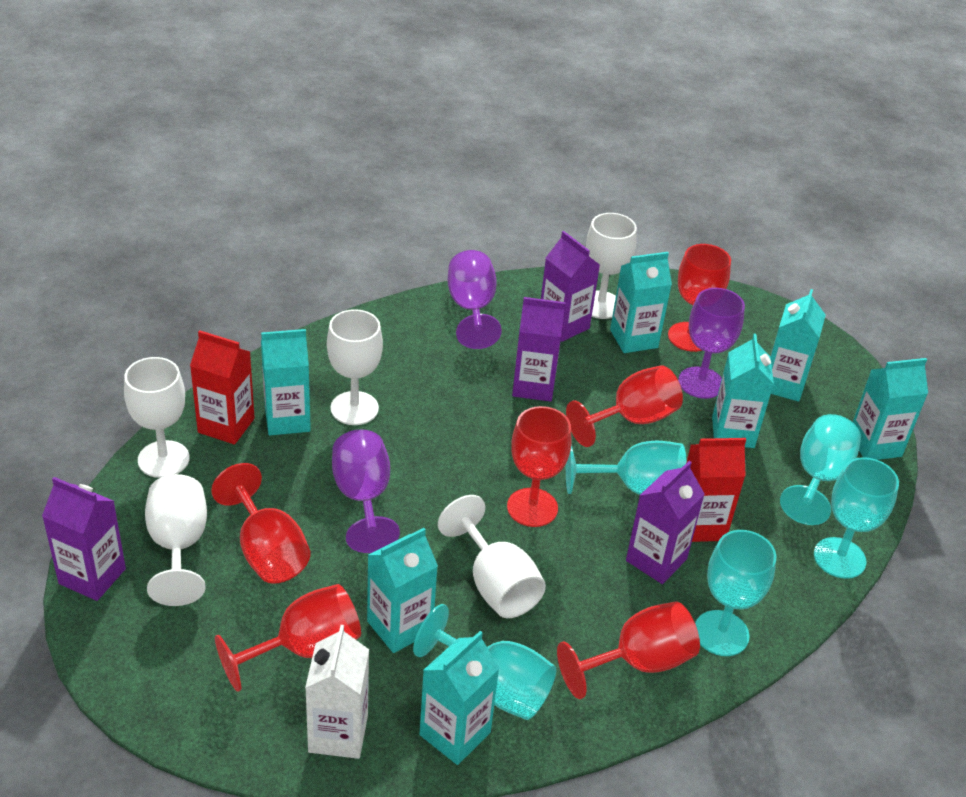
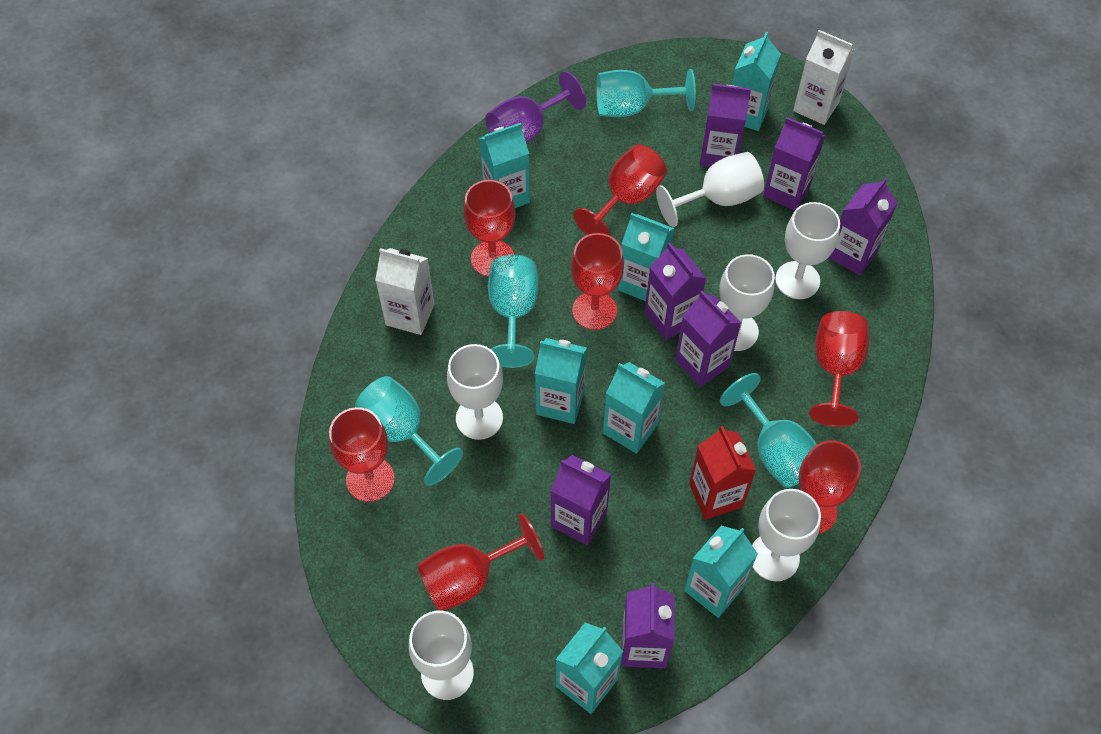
purple carton: [42,477,126,601] [512,297,566,402] [541,231,600,342] [626,461,705,584] = 4 -> [550,455,611,545] [621,583,674,668] [645,243,706,340] [675,291,741,387] [700,84,751,167] [763,117,825,210] [828,178,897,275] = 7
purple goblet: [332,430,400,553] [447,250,502,349] [678,288,745,399] = 3 -> [485,71,586,144] = 1
red carton: [190,330,255,444] [686,438,746,542] = 2 -> [689,426,756,520] = 1
red goblet: [211,463,311,584] [215,584,361,692] [507,406,571,527] [557,601,700,699] [566,366,683,447] [668,244,731,352] = 6 -> [329,407,395,502] [417,514,544,611] [463,180,516,277] [571,233,624,330] [574,145,667,236] [799,440,861,534] [809,311,869,427] = 7
turquoise goblet: [413,604,556,720] [566,441,687,495] [695,530,776,656] [780,414,861,525] [814,457,899,579] = 5 -> [355,376,463,486] [488,255,539,368] [596,69,696,117] [720,373,817,488] = 4
white carton: [305,625,369,759] = 1 -> [375,248,435,335] [793,30,855,125] = 2
white goblet: [124,357,190,478] [145,474,207,606] [327,309,383,425] [438,495,546,618] [586,213,637,319] = 5 -> [409,610,474,700] [447,344,503,440] [656,152,764,227] [719,254,775,351] [752,489,821,581] [775,202,840,299] = 6

